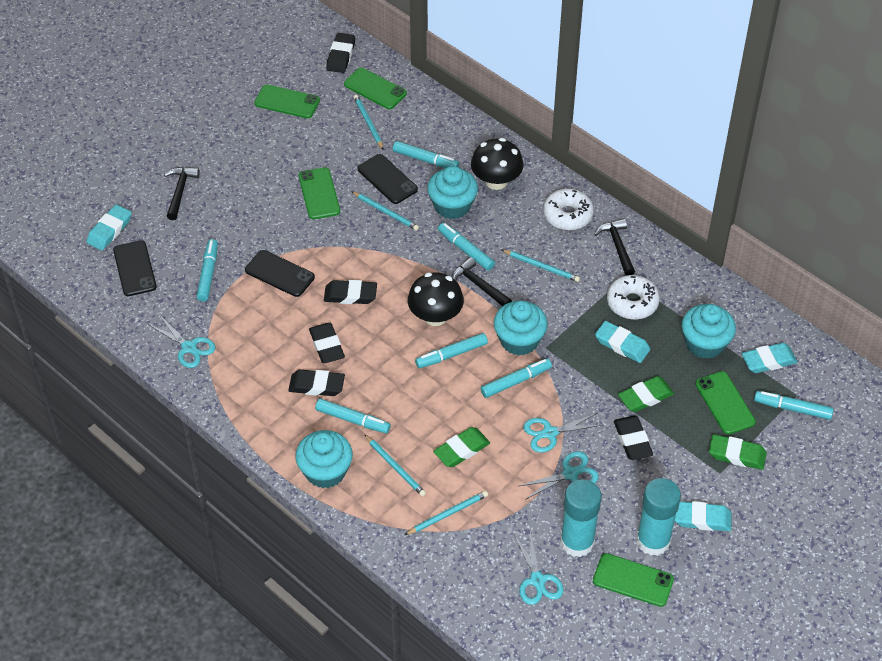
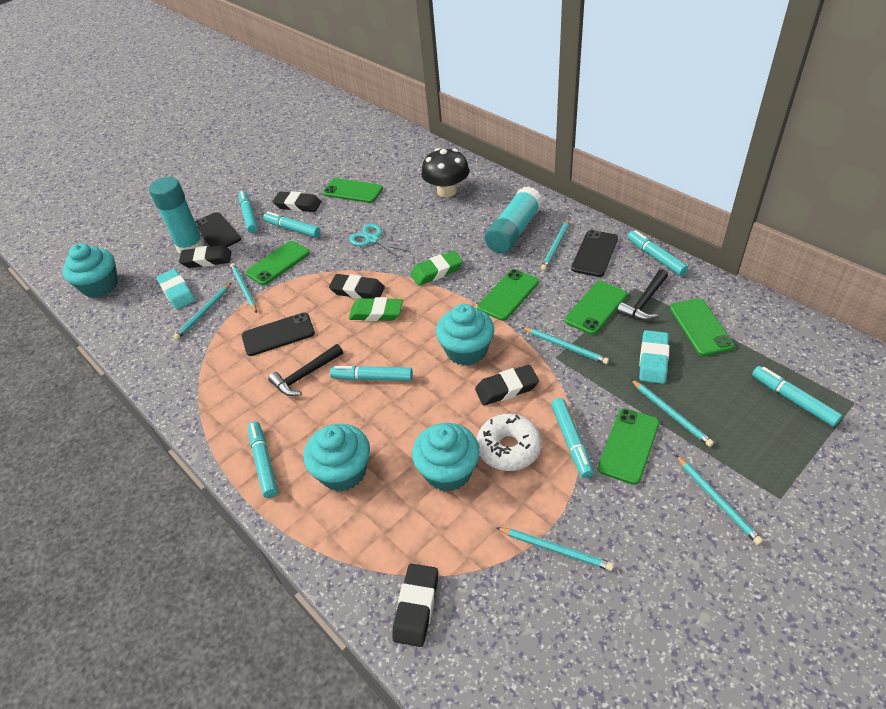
black hammer: [164,167,200,220] [451,257,512,306] [594,218,635,276] = 3 -> [268,344,343,396] [617,269,668,321] = 2
black mushroom: [408,272,464,326] [471,138,524,190] = 2 -> [421,148,469,197] = 1
green eraser: [433,427,490,467] [618,376,674,412] [709,434,767,470] = 3 -> [349,297,403,321] [410,251,463,286] = 2
green phone: [254,85,320,118] [299,167,340,219] [344,68,407,109] [593,553,674,607] [695,371,756,434] = 5 -> [245,241,310,285] [323,178,383,203] [477,269,539,321] [565,281,627,335] [598,408,660,485] [670,298,734,356] = 6
turquoise eraser: [86,205,132,251] [595,321,650,363] [675,501,732,531] [742,343,798,373] = 4 -> [156,269,195,309] [639,330,669,384] = 2
turquoise pencil: [351,191,419,231] [353,95,384,150] [364,434,426,497] [405,491,488,535] [502,250,580,282] = 5 -> [173,282,232,340] [230,263,257,313] [497,527,614,571] [522,327,609,364] [541,219,570,271] [631,379,714,447] [676,455,763,545] = 7
turquoise scissors: [148,316,216,368] [514,532,563,605] [519,451,599,500] [523,413,603,453] = 4 -> [349,224,410,259] = 1
white donut: [543,189,594,230] [607,275,660,320] = 2 -> [477,414,542,471] = 1

